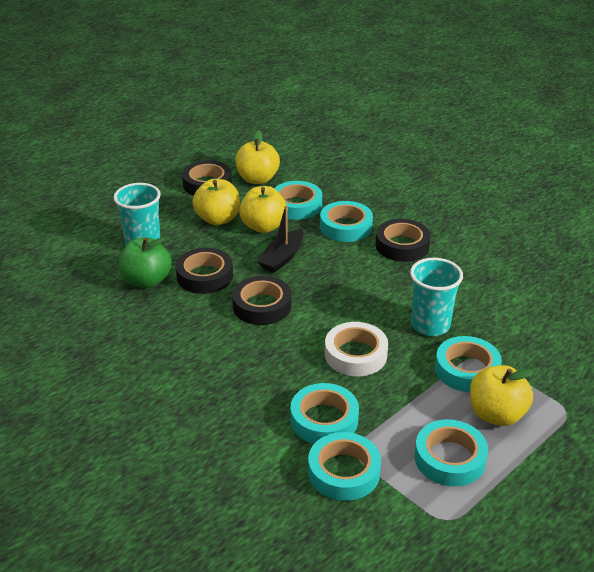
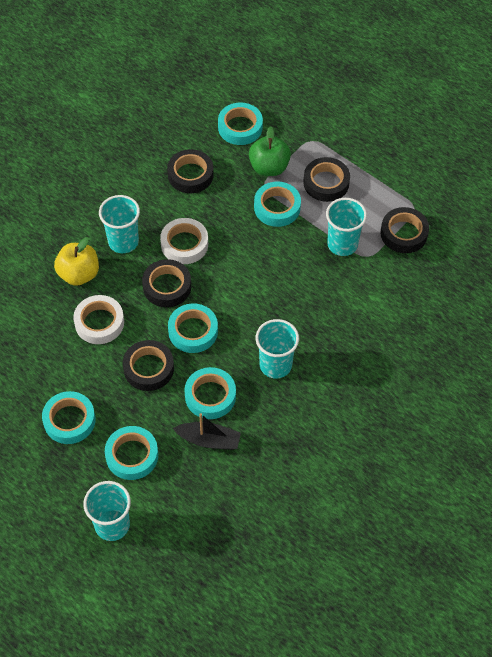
black tape: [176,248,233,294] [182,160,232,196] [232,276,291,325] [376,219,431,262] = 4 -> [123,340,174,391] [142,259,191,307] [167,149,214,193] [303,157,350,202] [381,207,429,253] = 5
turquoise cup: [113,183,161,245] [410,258,463,336] = 2 -> [83,481,131,541] [99,195,140,253] [256,319,299,379] [326,198,367,256] = 4
white tape: [325,322,388,376] = 1 -> [73,295,124,344] [160,218,208,264] = 2
yellow apple: [192,179,240,225] [235,130,280,184] [239,186,288,233] [470,365,534,426] = 4 -> [54,237,99,286] = 1

